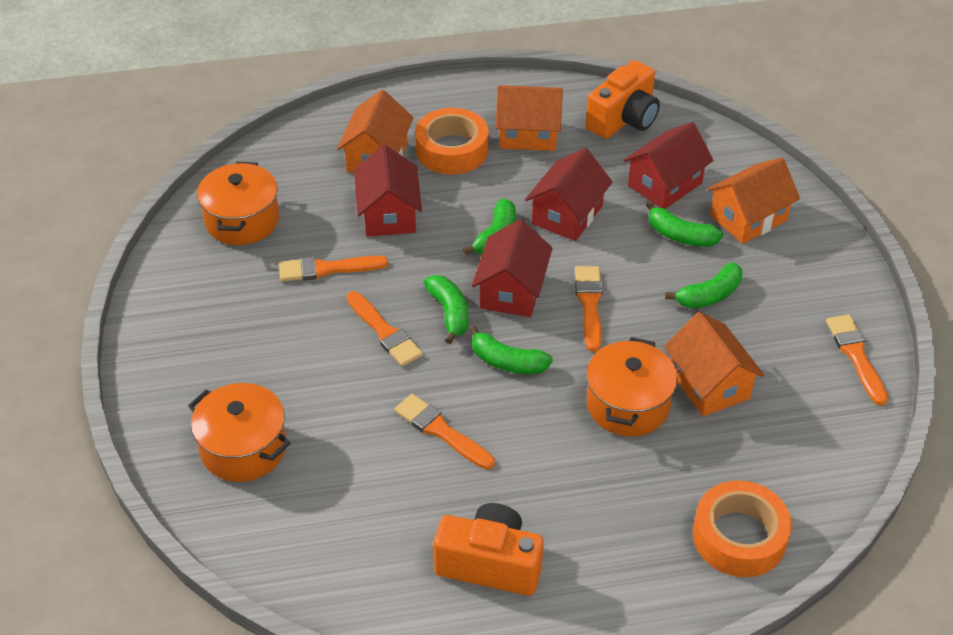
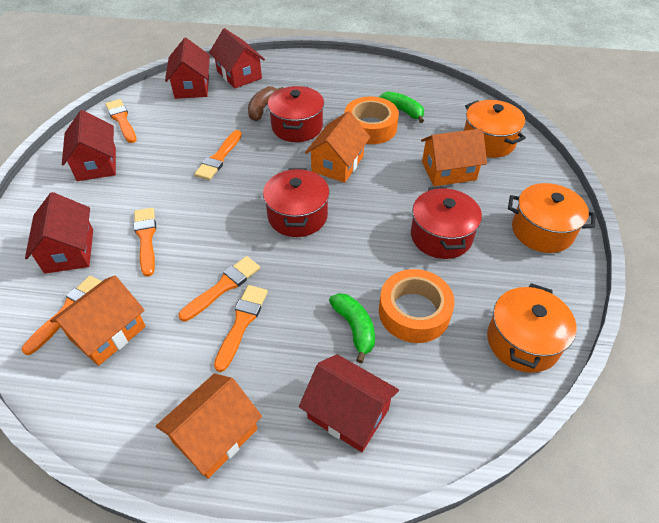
brown banana: none = 0 -> [248,86,283,121] = 1
green banana: [423,275,469,344] [463,199,516,255] [469,326,553,374] [646,202,723,247] [665,262,743,309] = 5 -> [329,293,375,363] [379,92,424,123] = 2
orange brush: [279,256,388,282] [346,291,423,366] [395,394,495,470] [575,266,603,352] [826,314,888,406] = 5 -> [22,276,102,355] [105,99,137,143] [134,208,156,277] [178,256,260,321] [194,130,242,180] [214,285,268,372] = 6
orange camera: [433,503,543,596] [586,60,660,139] = 2 -> none = 0
red house: [354,145,422,236] [472,219,553,317] [525,148,613,241] [623,122,714,209] = 4 -> [25,192,93,274] [62,110,116,181] [165,38,210,99] [209,28,265,89] [299,354,399,452] = 5
red pot: none = 0 -> [263,168,330,237] [268,86,324,142] [411,187,482,259] = 3

